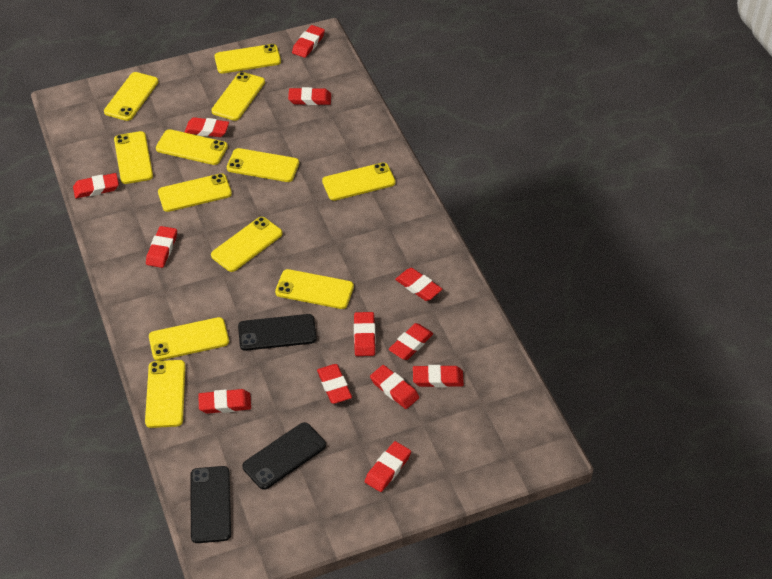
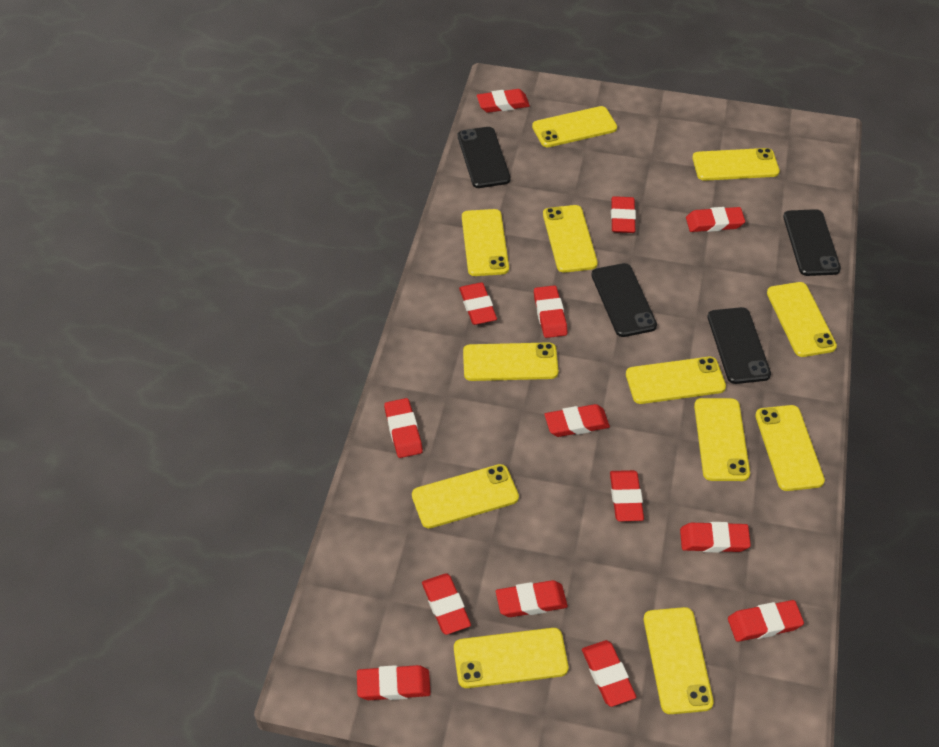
black phone: [190,466,231,543] [238,314,317,351] [242,422,326,490] = 3 -> [458,127,511,188] [592,263,657,337] [707,307,771,384] [783,209,841,276] = 4
red eraser: [73,173,119,198] [146,226,177,268] [184,117,229,137] [198,389,251,414] [288,87,331,105] [292,25,325,58] [317,364,352,404] [354,312,375,356] [365,441,411,492] [370,365,419,409] [388,323,433,360] [395,268,442,301] [413,365,464,387] = 13 -> [357,665,431,700] [384,398,423,458] [422,573,471,635] [459,282,497,325] [477,89,530,113] [496,580,568,617] [534,285,567,338] [544,404,610,437] [582,640,636,707] [610,470,644,521] [611,196,636,233] [680,522,751,553] [686,207,745,232] [728,600,804,642] = 14

